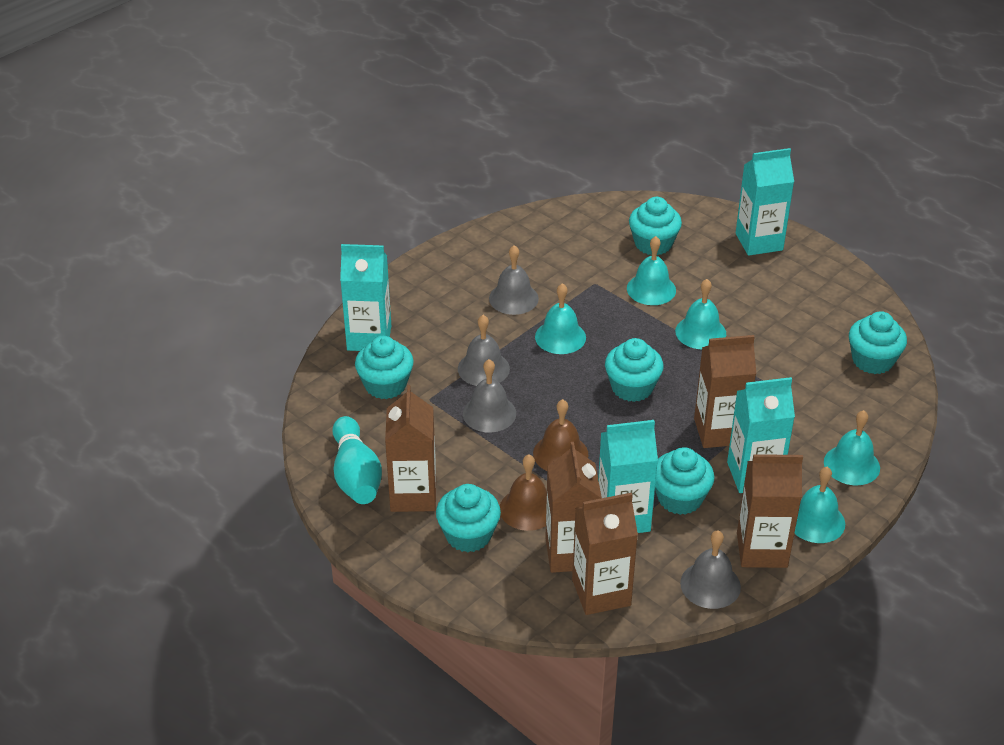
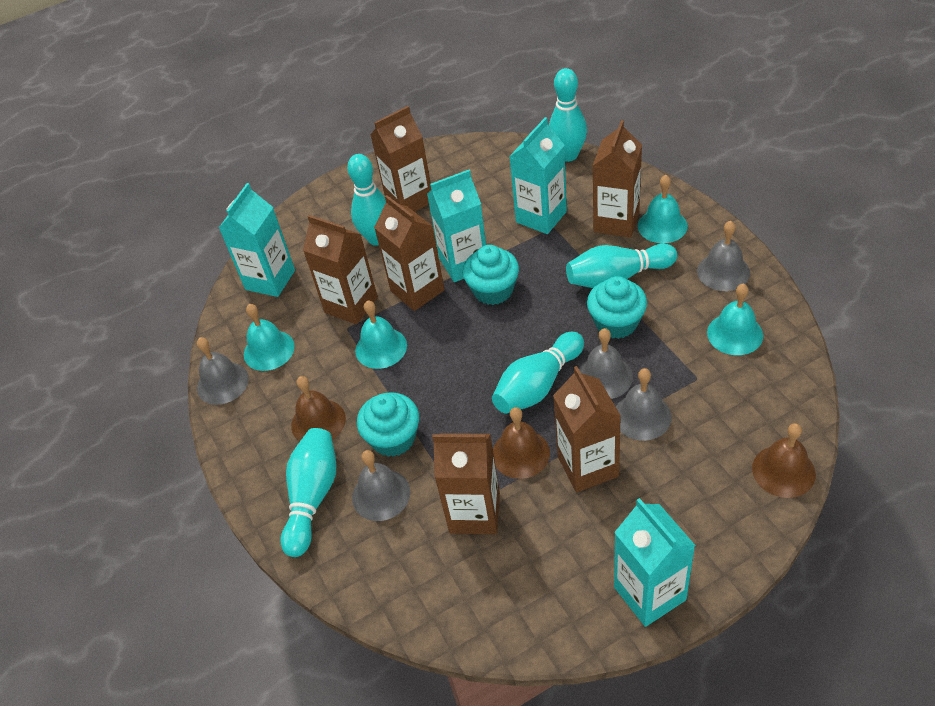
brown bell: [500,454,547,531] [533,399,588,471] = 2 -> [291,376,346,441] [493,407,550,479] [752,423,816,498] = 3
brown carton: [385,385,436,512] [545,442,602,573] [572,493,638,615] [694,335,756,448] [737,454,803,568] = 5 -> [303,215,378,325] [370,106,431,212] [374,195,445,311] [432,433,500,534] [553,366,621,492] [593,120,642,238] = 6
grey bell: [458,315,510,386] [463,359,516,432] [489,245,539,315] [680,530,741,609] = 4 -> [197,337,249,405] [352,450,410,521] [579,328,633,399] [616,368,672,441] [697,221,750,291] = 5
turquoise bell: [535,283,586,354] [627,236,676,305] [675,279,726,349] [794,467,845,543] [824,410,880,485] = 5 -> [244,304,295,371] [355,301,407,369] [638,175,688,243] [707,284,763,355] = 4
turquoise bowling pin: [332,416,382,504] = 1 -> [280,428,336,557] [347,154,386,246] [492,332,584,414] [549,68,587,162] [566,243,677,288] = 5
turquoise cupcake: [355,336,414,399] [436,484,501,552] [605,338,663,402] [629,197,682,255] [655,447,714,515] [849,311,907,374] = 6 -> [357,392,419,457] [463,245,519,305] [587,276,647,339] = 3

